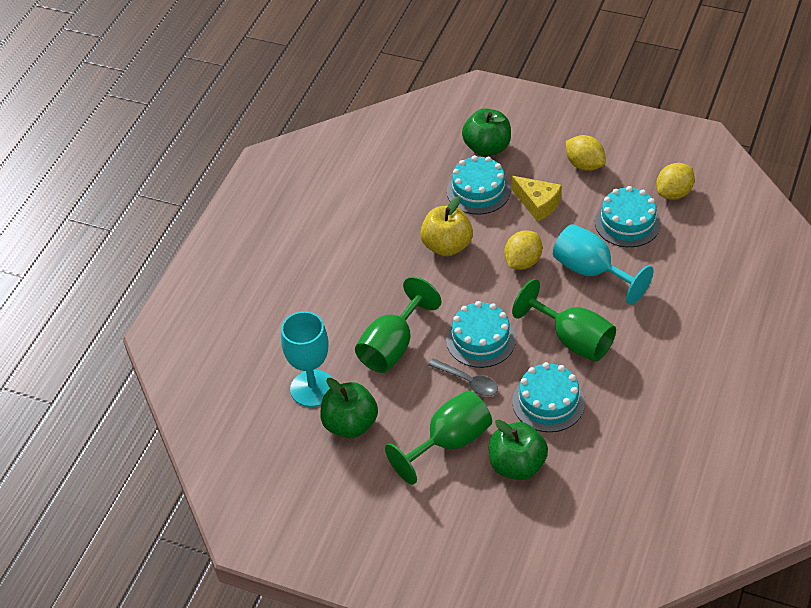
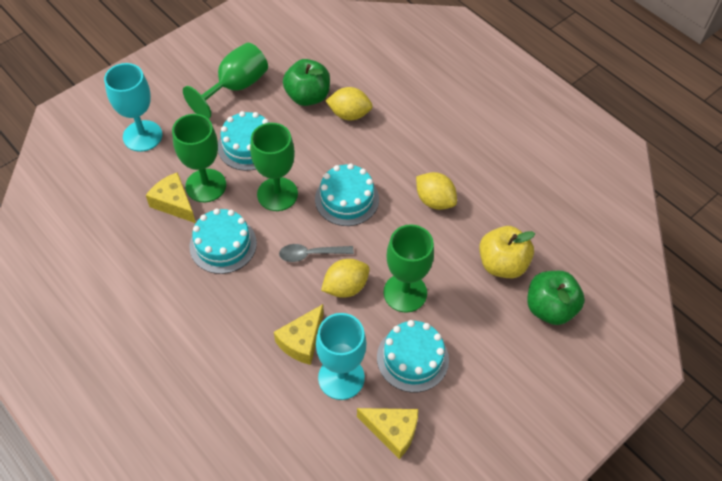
green apple: [320,378,378,438] [462,108,511,157] [489,420,548,480] = 3 -> [283,59,330,106] [527,271,585,325] = 2
green goblet: [355,277,441,373] [385,390,492,485] [512,279,616,362] = 3 -> [172,114,226,202] [183,43,268,119] [250,123,298,211] [384,224,434,313] = 4
yellow cheese: [512,176,562,222] = 1 -> [146,172,196,223] [274,304,324,365] [357,408,418,459] = 3

